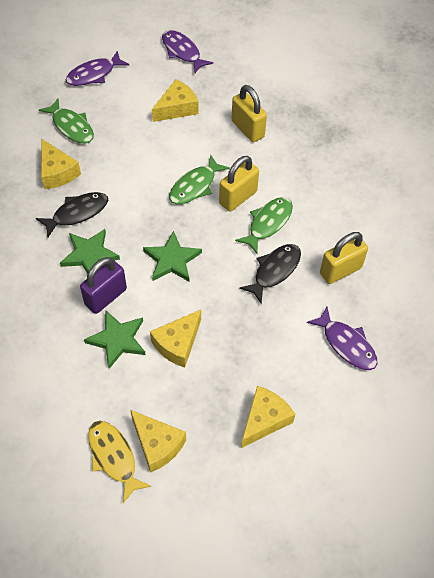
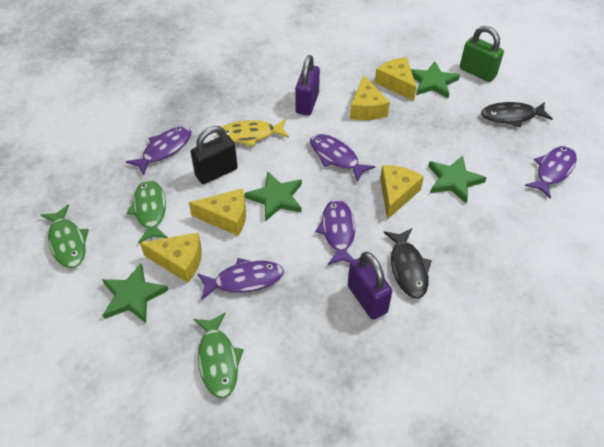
black padlock: none = 0 -> [191,126,238,184] = 1
green padlock: none = 0 -> [460,26,504,82] = 1
green star: [60,229,120,274] [84,311,146,369] [143,231,202,281] = 3 -> [102,263,168,323] [245,171,302,222] [411,61,460,98] [428,155,487,203] = 4
purple fish: [65,51,130,86] [162,30,213,73] [307,307,377,370] = 3 -> [126,126,191,175] [197,258,284,300] [310,134,375,182] [315,199,355,265] [525,146,577,199] = 5
purple padlock: [80,257,127,314] = 1 -> [295,55,320,115] [348,252,392,320] = 2
yellow padlock: [219,156,259,212] [232,85,267,142] [320,232,368,284] = 3 -> none = 0

